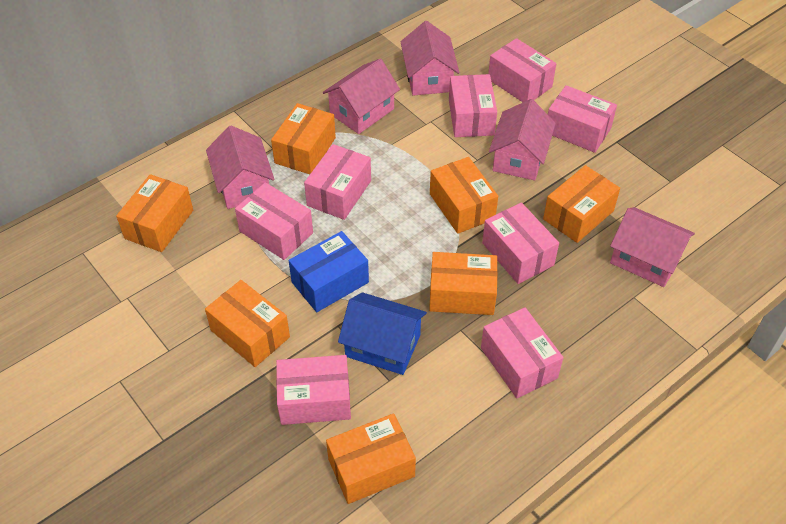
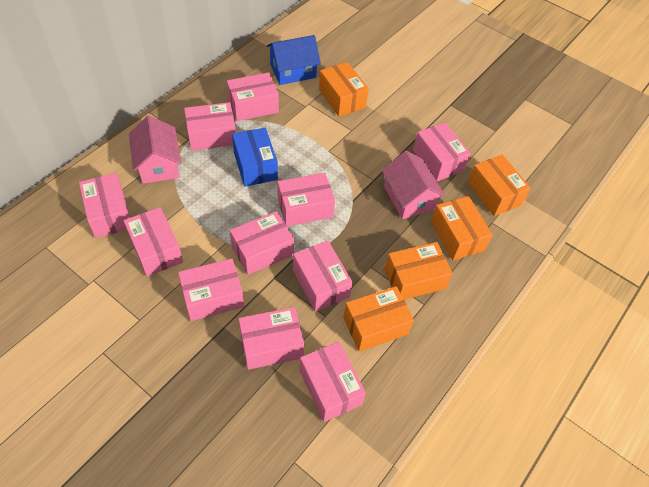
orange box: [116,174,193,252] [205,280,290,367] [271,103,336,174] [326,413,416,504] [429,252,497,315] [430,157,498,234] [543,165,620,243] = 7 -> [319,62,369,117] [343,286,414,352] [385,242,453,300] [431,196,493,261] [468,155,531,216] = 5
pink box: [235,182,313,260] [276,355,351,425] [304,144,371,220] [449,74,497,137] [481,307,564,398] [482,202,559,284] [488,38,556,102] [548,85,617,153] = 8 -> [79,173,130,238] [124,207,183,276] [178,258,244,321] [184,102,236,151] [227,72,279,121] [230,211,294,275] [239,307,304,370] [277,173,335,226] [293,241,353,312] [300,342,366,422] [413,122,471,181] = 11
pink house: [206,125,275,209] [323,58,400,134] [400,21,459,96] [489,99,556,180] [610,207,695,287] = 5 -> [129,116,181,184] [382,150,445,219] = 2

